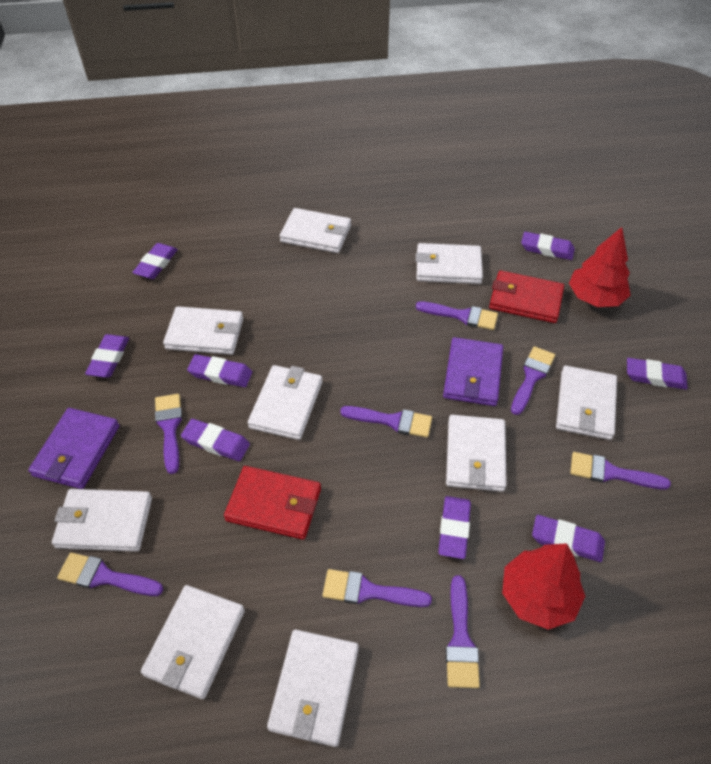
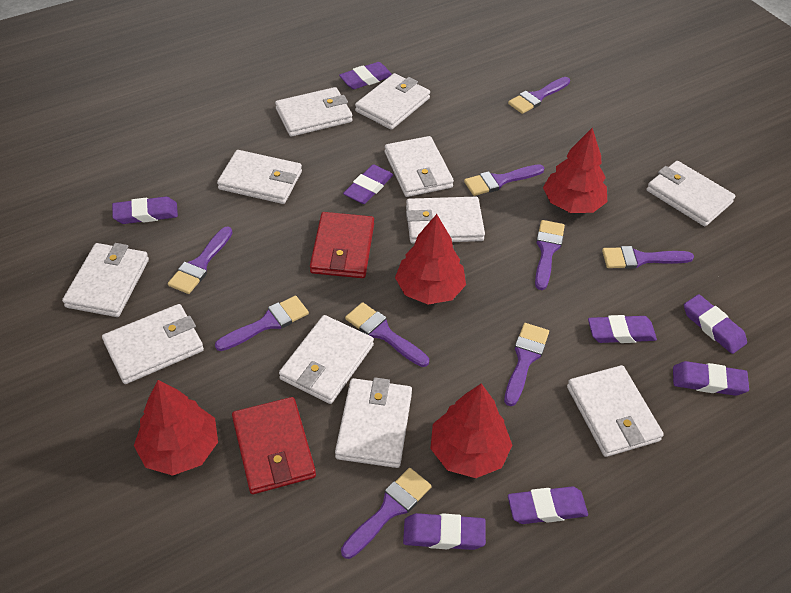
purple brush: [57,552,163,596] [155,394,182,474] [323,569,432,607] [340,406,432,438] [416,301,498,330] [445,575,480,688] [511,346,555,415] [570,452,671,489] = 8 -> [168,227,233,294] [215,296,309,351] [341,468,432,559] [345,302,429,367] [464,164,544,196] [504,323,549,406] [508,77,570,114] [535,220,565,290] [602,246,694,269] = 9
purple wallet: [28,408,119,489] [443,337,503,406] = 2 -> none = 0
red tree: [502,543,585,630] [569,227,631,307] = 2 -> [134,380,218,476] [395,214,466,304] [430,383,512,478] [543,128,607,213] = 4
white wallet: [52,489,152,552] [141,585,245,699] [163,306,243,355] [248,365,322,440] [267,630,359,747] [280,208,351,253] [416,243,483,284] [446,415,507,492] [556,366,617,440] = 9 -> [62,243,149,317] [102,304,204,384] [217,150,302,204] [275,87,352,137] [279,315,374,404] [335,377,412,468] [355,73,430,130] [385,136,454,197] [406,197,485,243] [567,365,664,457] [647,161,736,226] = 11

